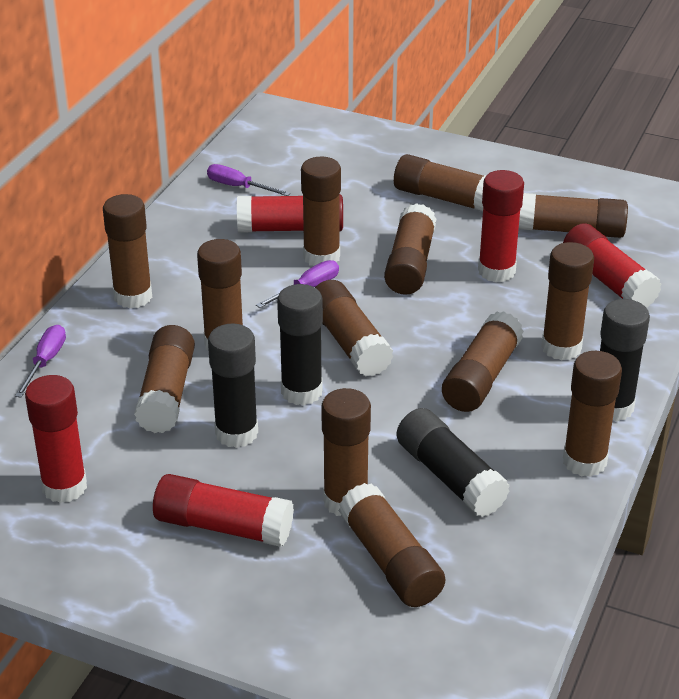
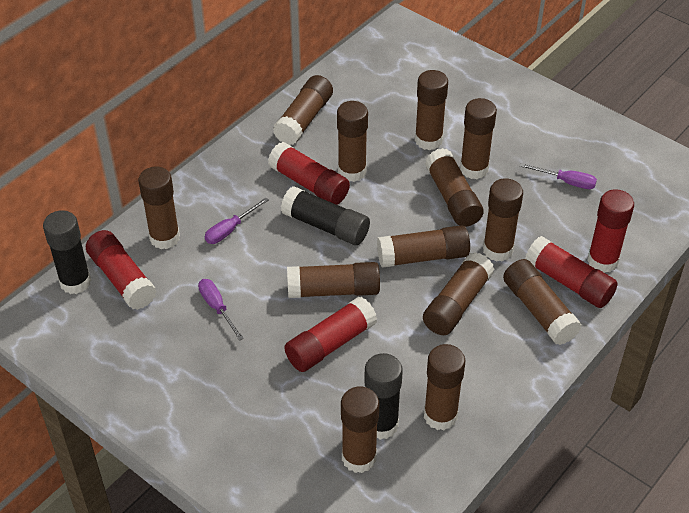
black glue stick: [208,324,258,448] [277,284,323,405] [397,408,510,517] [600,299,650,422] = 4 -> [43,210,91,294] [281,186,370,245] [364,353,403,440] = 3

